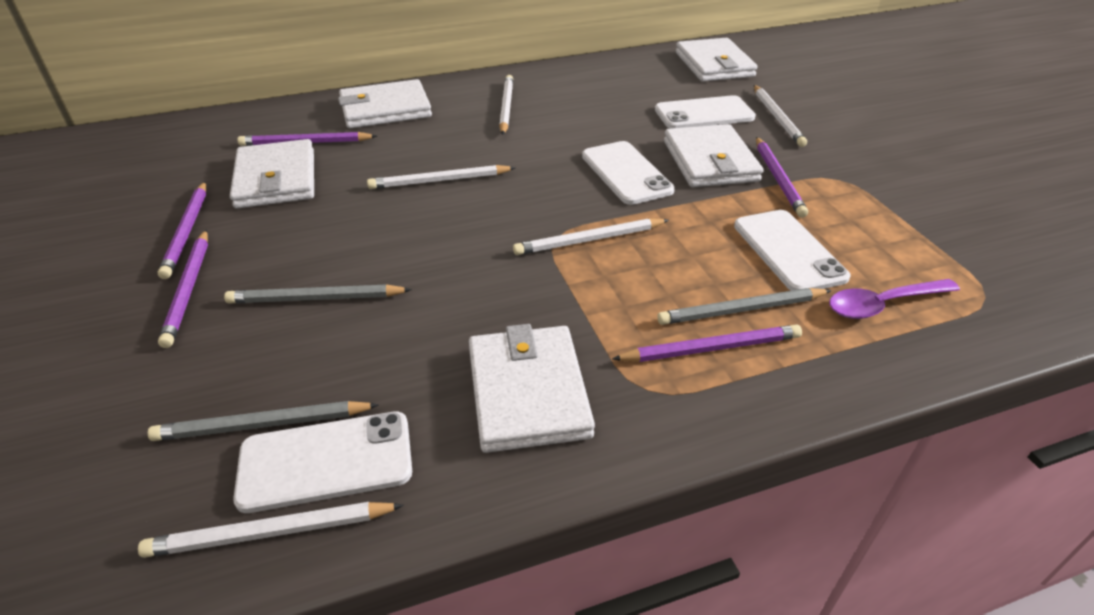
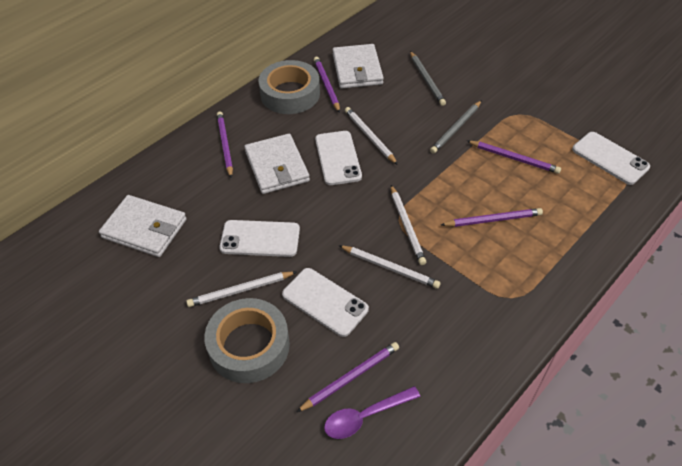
grey pencil: [148,401,379,441] [224,284,412,304] [657,288,832,325] = 3 -> [410,51,446,106] [430,100,482,154] = 2
grey tape: none = 0 -> [204,298,290,383] [259,60,320,114] = 2
white pencil: [138,502,404,558] [367,165,515,189] [499,75,513,135] [513,218,669,255] [754,85,807,147] = 5 -> [186,271,296,307] [339,245,440,289] [345,107,398,165] [391,185,426,265] = 4
white wallet: [230,139,314,209] [338,79,432,128] [469,324,595,453] [664,124,764,187] [676,38,758,81] = 5 -> [99,195,187,257] [244,134,310,194] [333,44,384,89] = 3

